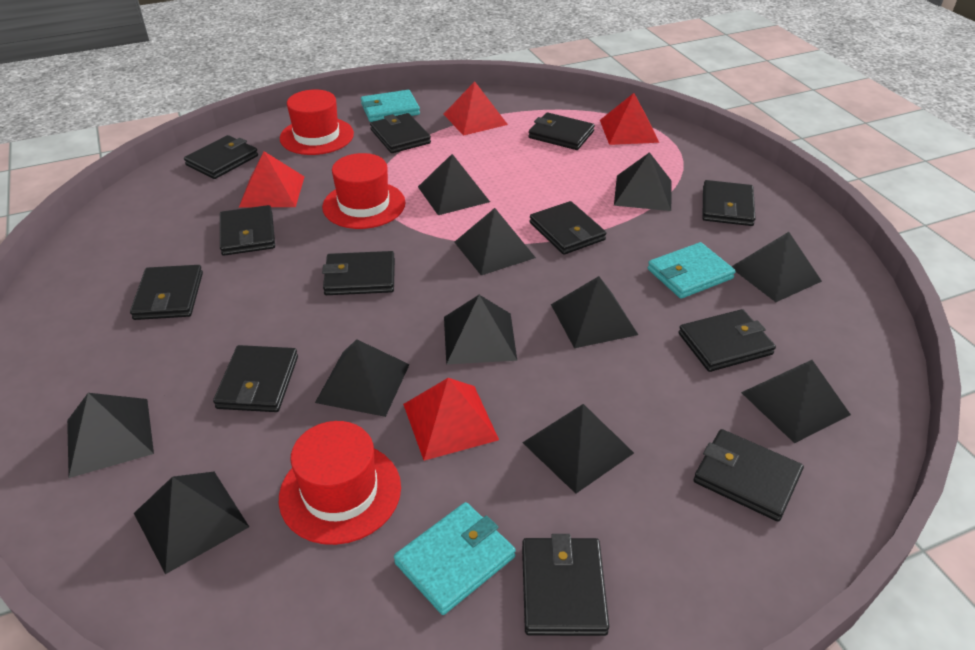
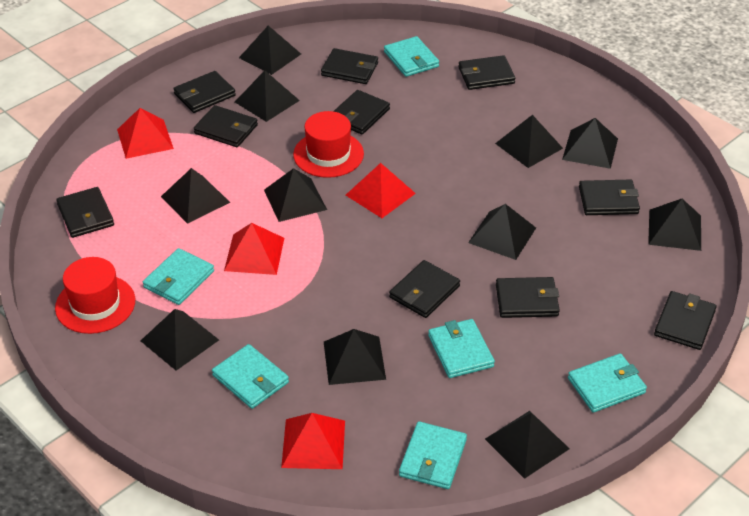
black wallet: [130,265,203,320] [184,135,258,179] [213,345,298,412] [220,205,275,256] [322,251,395,295] [370,113,431,153] [522,534,609,636] [529,112,595,150] [529,201,606,255] [678,309,776,372] [694,429,804,522] [702,180,756,226] = 12 -> [56,187,114,238] [173,71,236,113] [194,105,258,147] [321,48,378,84] [333,90,390,135] [389,260,460,318] [458,55,515,90] [496,277,560,318] [579,180,640,215] [654,291,717,350] = 10
red hat: [279,421,401,545] [280,90,354,155] [322,153,405,229] = 3 -> [55,257,135,334] [293,111,364,178] = 2
turquoise wallet: [361,90,420,122] [394,502,516,615] [648,242,736,299] = 3 -> [143,248,214,305] [212,344,289,409] [384,36,439,77] [399,421,467,489] [428,319,495,378] [568,353,647,413] = 6

